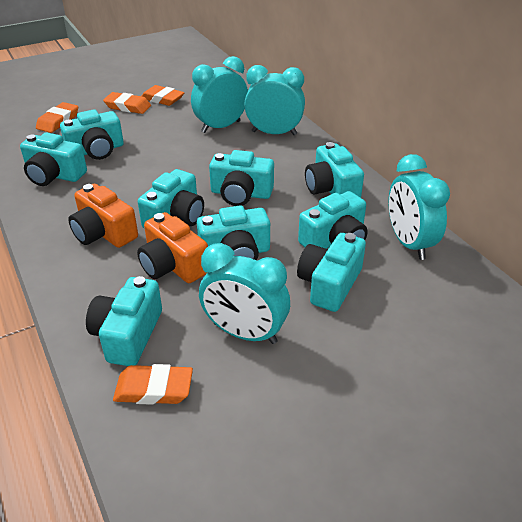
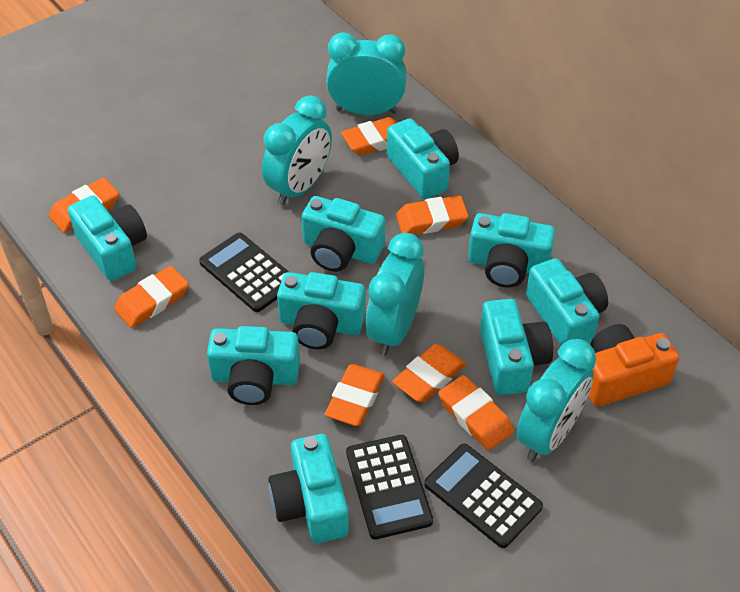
black calculator: none = 0 -> [199,232,289,312] [346,435,433,540] [424,444,543,548] = 3
orange camera: [68,184,138,248] [137,212,208,283] = 2 -> [588,324,679,407] = 1
orange eraser: [36,102,78,133] [103,92,151,114] [113,364,193,405] [142,85,184,106] = 4 -> [49,177,119,233] [114,266,189,328] [324,364,385,426] [341,117,398,155] [392,344,466,402] [396,196,469,234] [438,375,514,450] = 7

